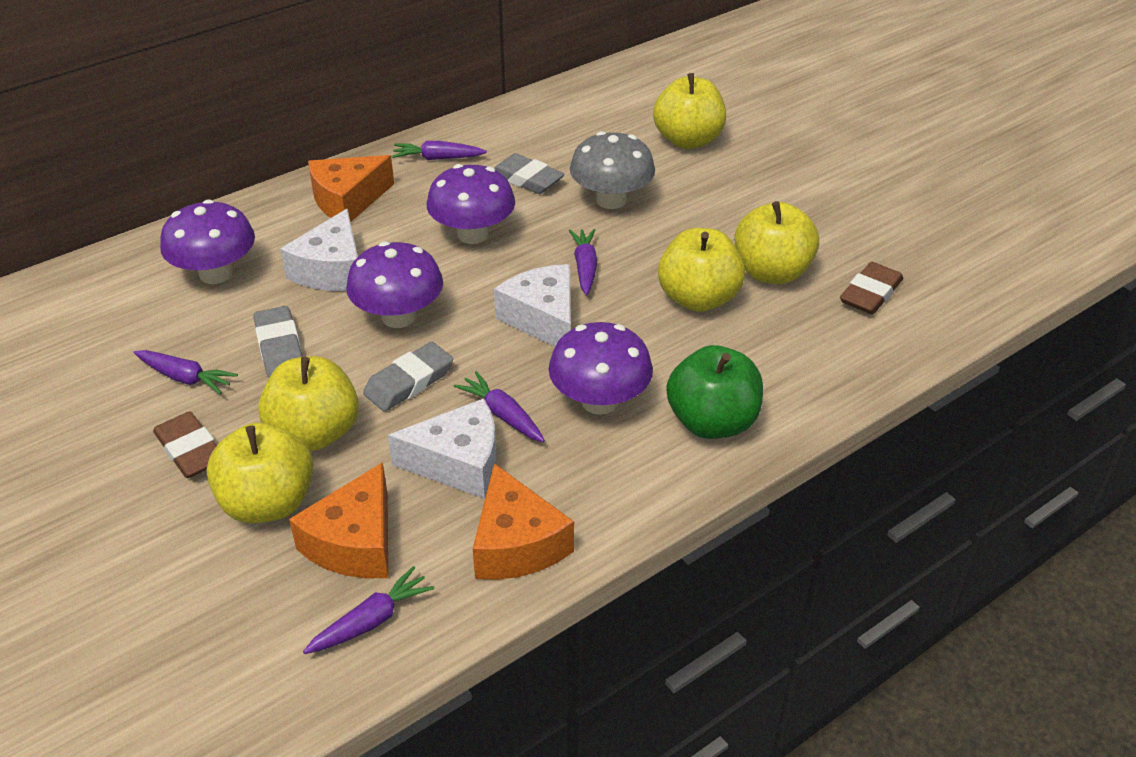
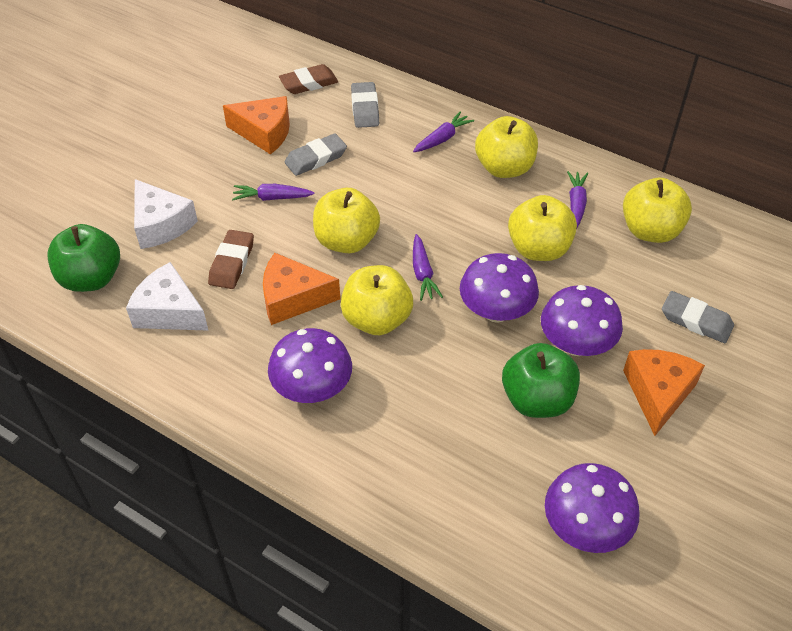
green apple: [667,345,763,439] = 1 -> [47,224,120,292] [502,343,580,418] = 2
grey mushroom: [570,131,655,209] = 1 -> none = 0
purple carrot: [133,350,238,395] [303,566,435,654] [392,141,487,160] [454,371,545,442] [569,229,597,295] = 5 -> [232,184,315,201] [413,112,474,152] [413,234,443,301] [567,171,588,228] = 4
white cheese: [280,209,358,291] [388,398,496,499] [494,264,571,347] = 3 -> [126,262,209,331] [134,179,198,249] = 2

